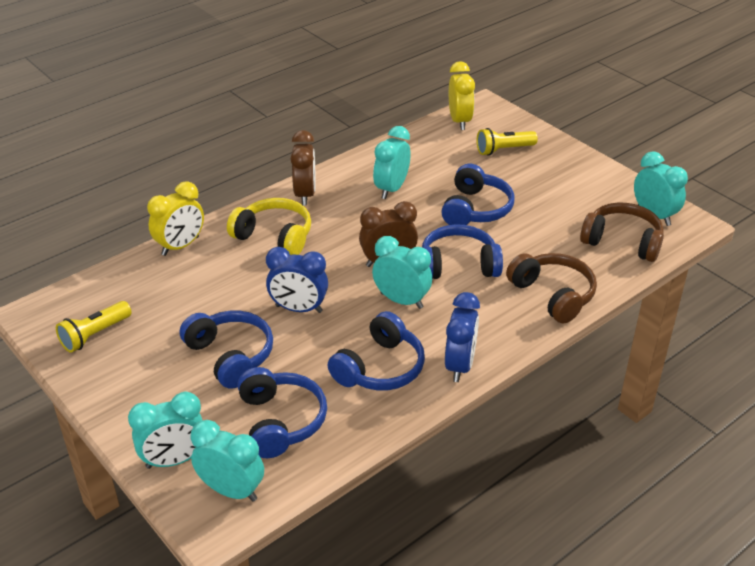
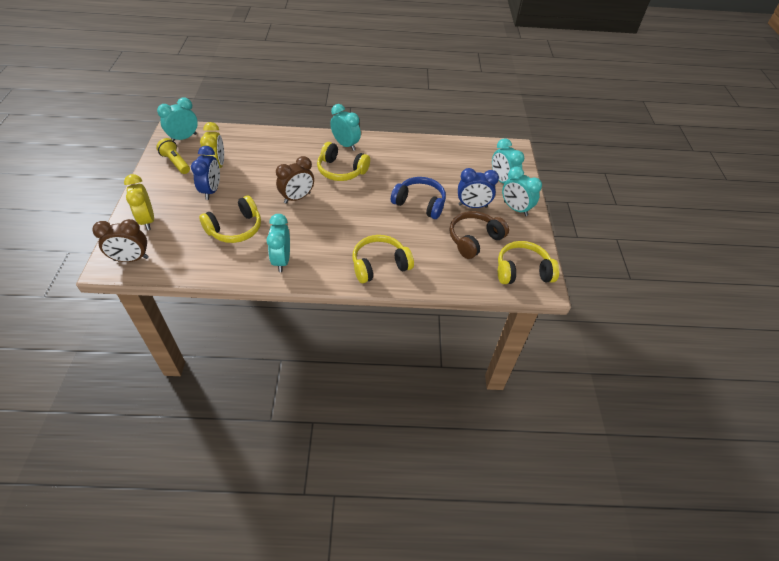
blue headphones: [180,311,273,389] [237,367,327,458] [327,311,425,391] [422,224,503,279] [441,164,515,225] = 5 -> [391,177,446,219] = 1
brown headphones: [506,253,597,324] [580,203,664,262] = 2 -> [450,211,509,259] = 1
yellow flashlight: [56,301,132,353] [477,128,538,156] = 2 -> [156,138,190,174] = 1
yellow headphones: [227,198,311,255] = 1 -> [199,196,261,243] [317,142,370,181] [352,235,414,283] [498,241,559,284] = 4

